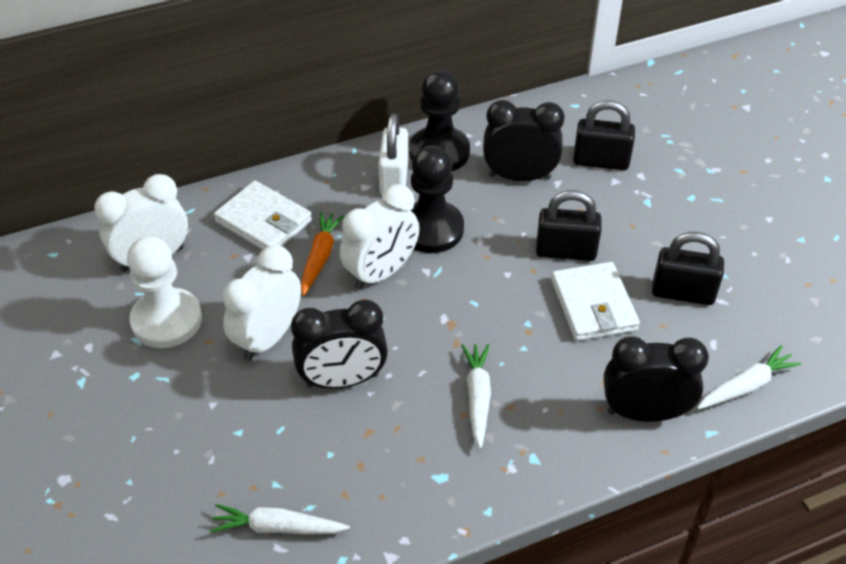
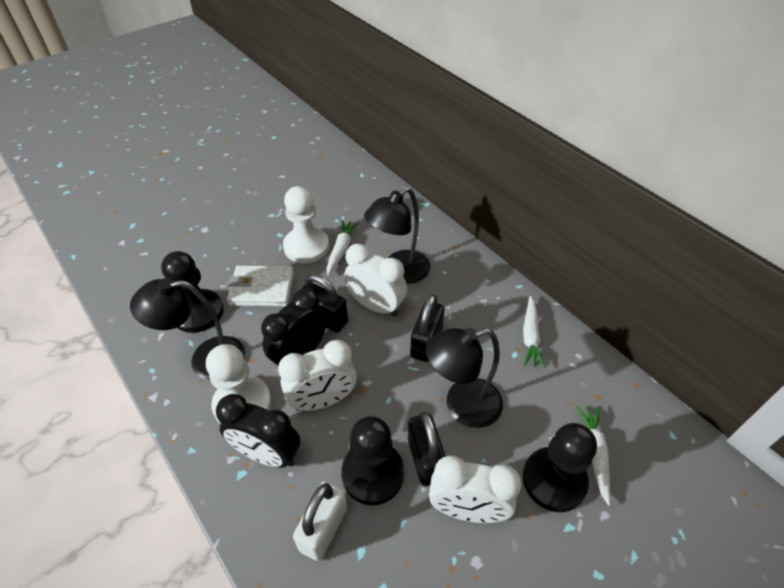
black clock: [291,299,388,389] [483,100,565,181] [604,336,709,422] = 3 -> [216,394,301,468] [261,288,326,366] = 2
black lamp: none = 0 -> [130,278,245,380] [364,187,430,284] [426,328,503,428] = 3
black pawn: [409,70,470,171] [411,146,464,253] = 2 -> [161,251,224,333] [341,416,404,505] [523,423,597,512] = 3
orange carrot: [301,212,344,296] = 1 -> none = 0
white pawn: [127,236,202,348] = 1 -> [206,344,271,424] [283,186,329,263] = 2
white wallet: [214,181,312,250] [551,262,640,341] = 2 -> [227,265,294,307] = 1

